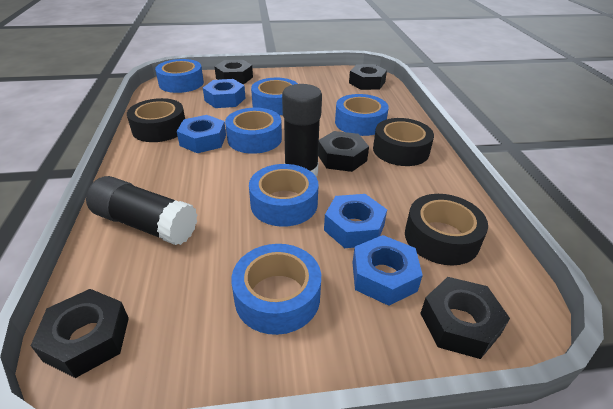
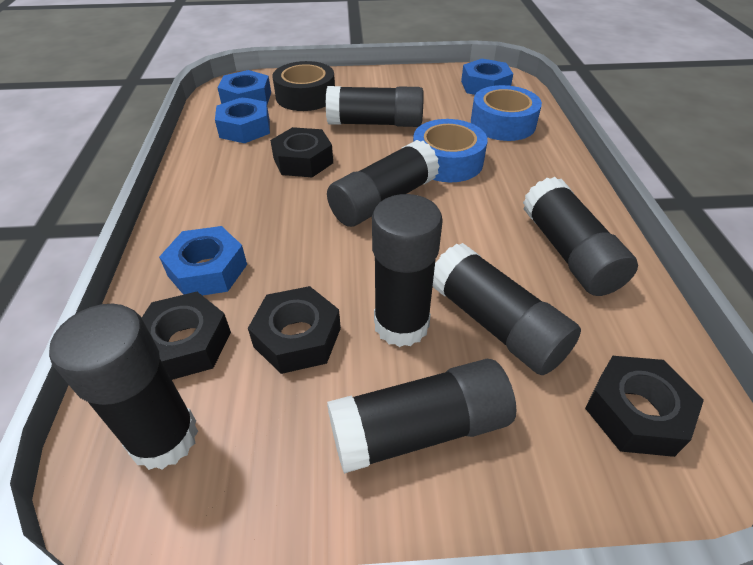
black glue stick: [86,176,198,245] [282,84,322,177] = 2 -> [49,304,198,470] [326,86,424,127] [327,140,440,227] [327,359,516,474] [372,194,443,347] [433,243,581,375] [523,177,638,296] = 7
black nut: [31,289,129,378] [214,60,253,84] [318,131,369,172] [349,64,387,90] [420,277,510,359] = 5 -> [142,292,231,380] [248,286,341,374] [270,127,333,177] [585,356,704,457] = 4
black tape: [127,98,185,142] [373,118,434,166] [405,194,488,265] = 3 -> [273,61,335,111] = 1
blue tape: [155,59,204,93] [225,108,282,154] [232,244,321,335] [249,164,318,227] [251,78,298,115] [335,94,388,136] = 6 -> [413,119,488,182] [471,85,542,141] = 2

